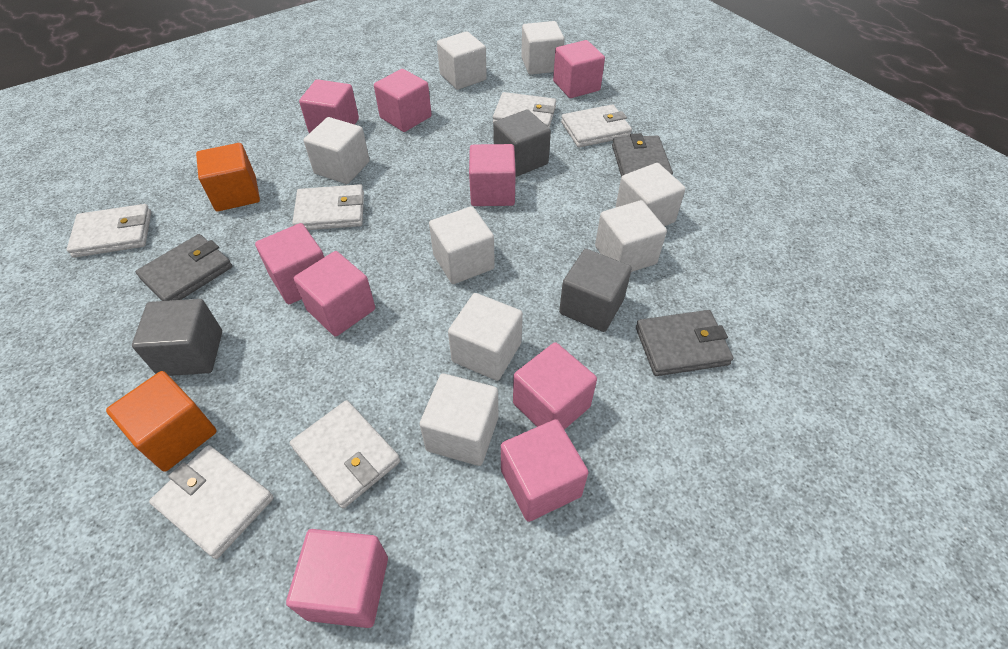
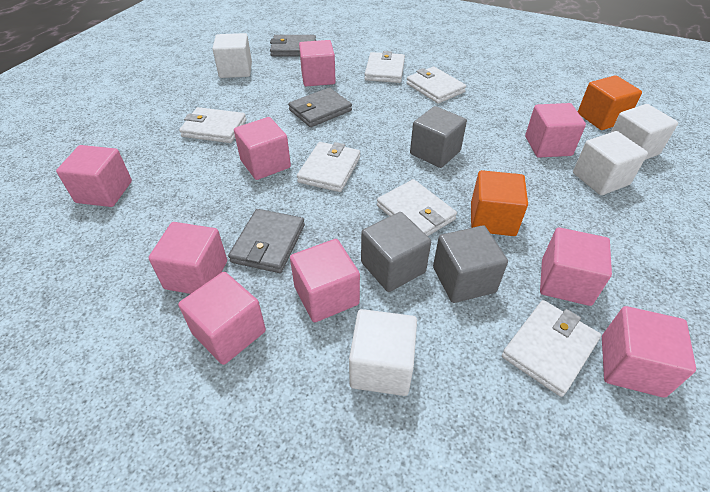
white cube: [304,117,370,184] [420,374,498,466] [429,206,495,284] [437,31,487,90] [448,293,523,381] [521,21,565,75] [595,200,667,272] [615,163,686,226] = 8 -> [212,33,252,78] [349,309,417,396] [573,131,648,195] [611,104,678,160] = 4

